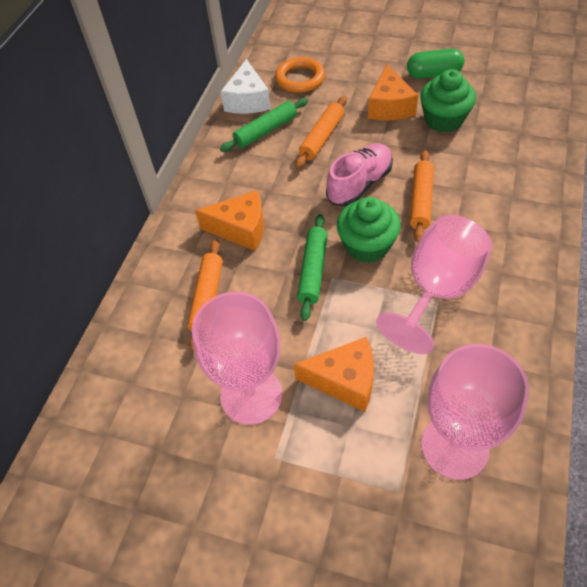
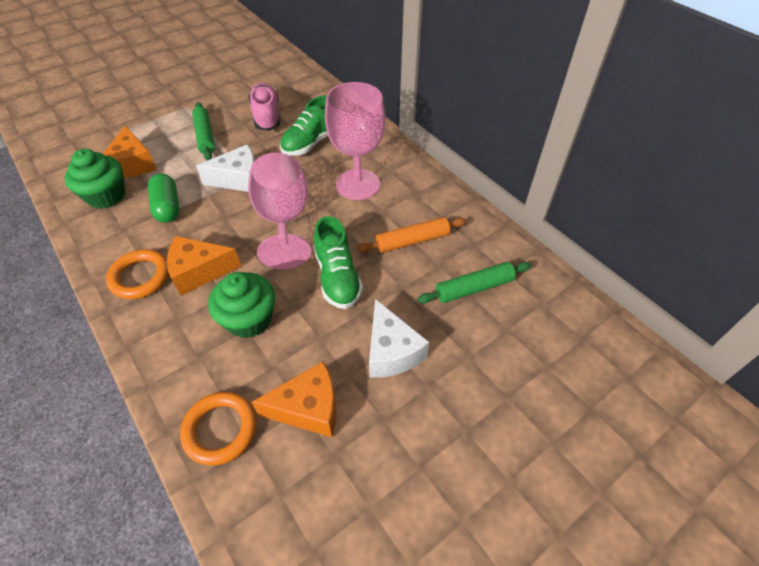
green shoe: none = 0 -> [280,95,328,156] [314,216,363,309] = 2
orange ring: [275,57,325,93] = 1 -> [106,249,169,299] [180,392,257,466] = 2
orange rolling pin: [187,239,223,352] [295,96,347,169] [410,150,434,243] = 3 -> [357,217,467,253] = 1
pink goblet: [192,292,282,425] [376,215,492,354] [421,344,529,480] = 3 -> [248,152,311,269] [325,82,385,200] = 2
white cheese: [221,59,270,114] = 1 -> [196,144,255,192] [369,299,429,378] = 2

